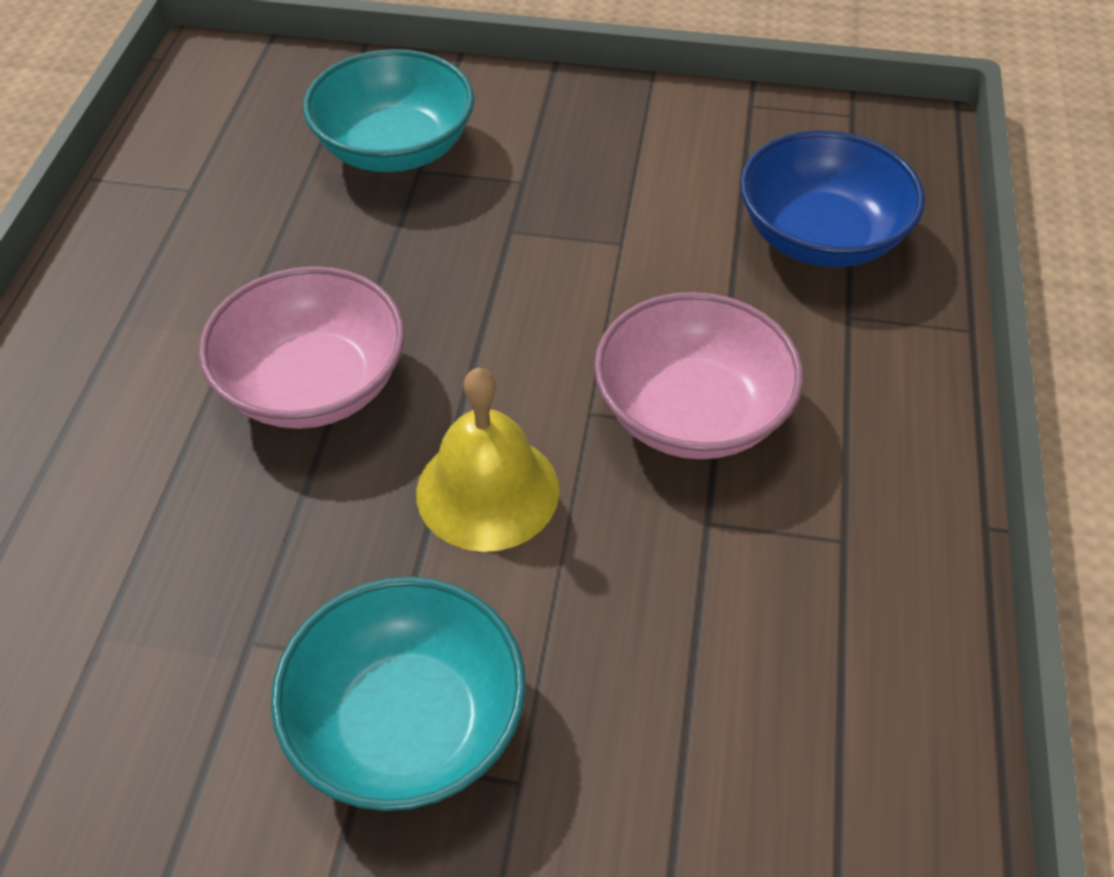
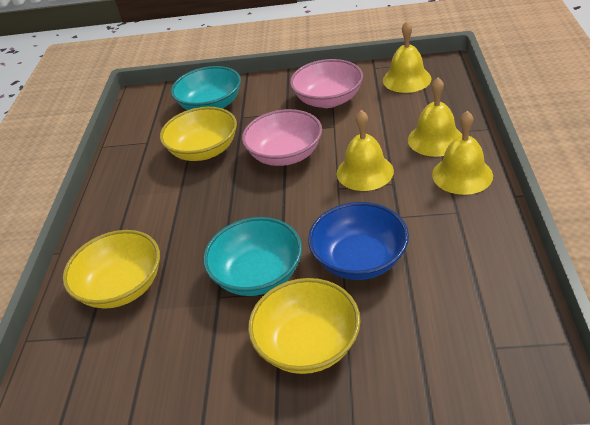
yellow bell: [416,368,560,552] = 1 -> [337,110,394,191] [383,21,432,93] [408,77,462,157] [432,111,493,195] = 4
yellow bowl: none = 0 -> [63,230,160,309] [160,107,237,161] [248,278,361,374] = 3

